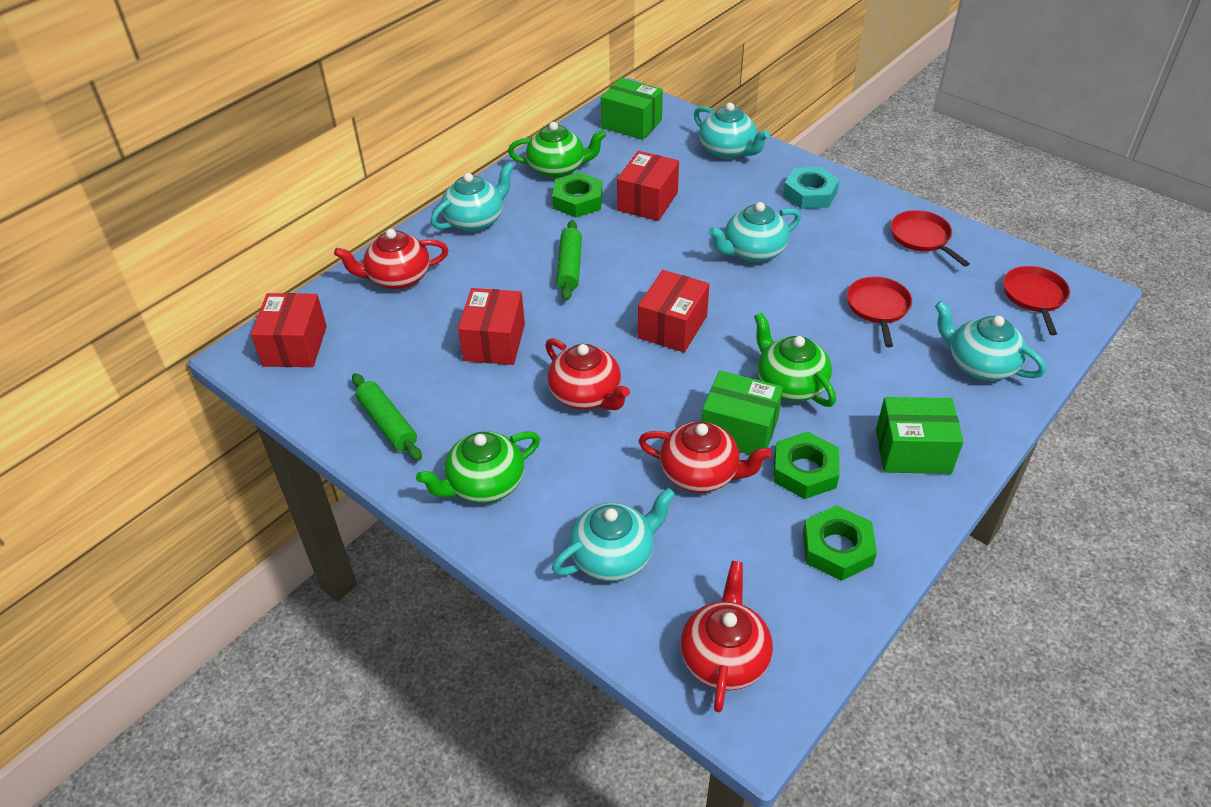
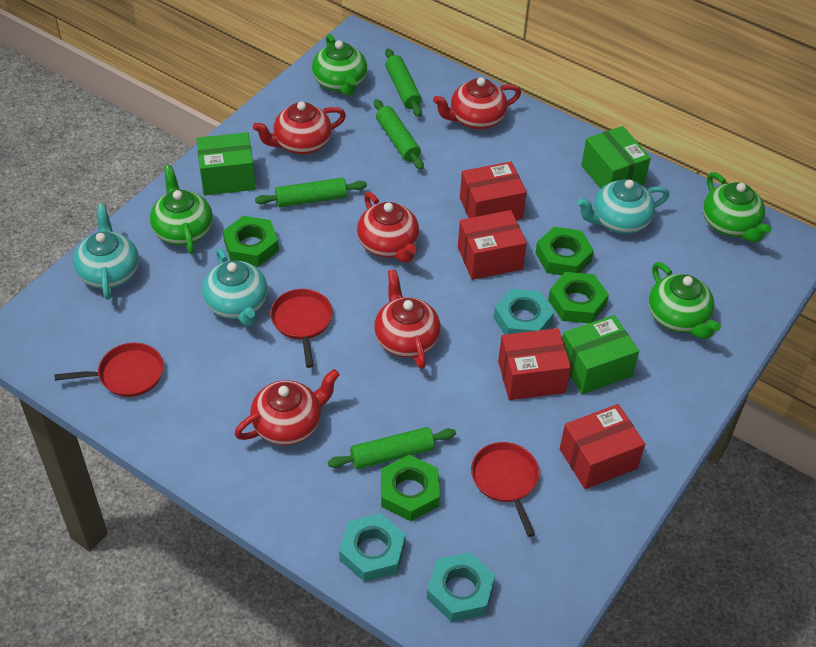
green nut: [552,172,602,217] [773,431,839,499] [803,505,877,581] = 3 -> [223,216,279,267] [381,455,440,521] [535,227,594,275] [548,272,609,323] = 4
green rolling pin: [352,373,422,461] [556,220,582,301] = 2 -> [255,178,367,207] [328,427,456,469] [374,99,424,170] [385,48,422,117] = 4
green teapot: [416,431,540,503] [508,122,606,178] [754,312,836,407] = 3 -> [150,165,213,254] [312,34,367,96] [649,262,721,339] [703,172,772,243] = 4
red teapot: [334,229,448,289] [545,338,630,410] [638,422,772,493] [680,561,773,712] = 4 -> [234,369,340,445] [253,102,346,154] [357,192,419,263] [374,269,441,369] [433,77,521,129] = 5
turquoise nut: [783,167,839,209] = 1 -> [339,513,406,582] [427,552,495,622] [493,289,554,335] = 3
turquoise teapot: [431,162,514,231] [552,488,675,581] [694,103,770,159] [708,202,801,262] [935,301,1046,381] = 5 -> [73,204,139,300] [202,248,268,326] [577,179,669,234] = 3

